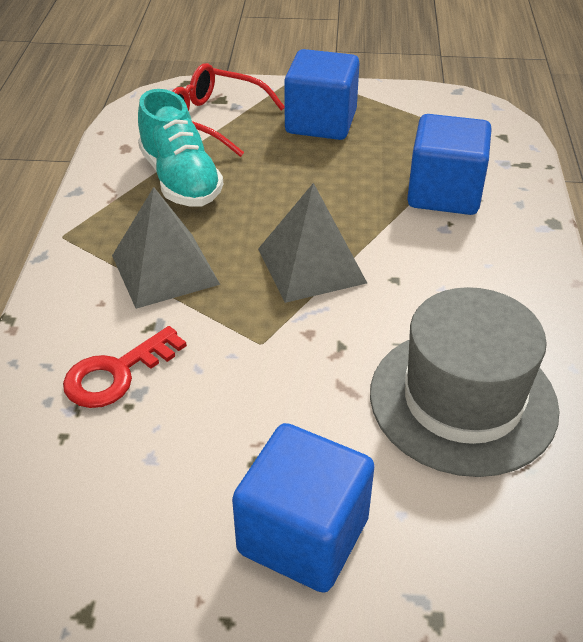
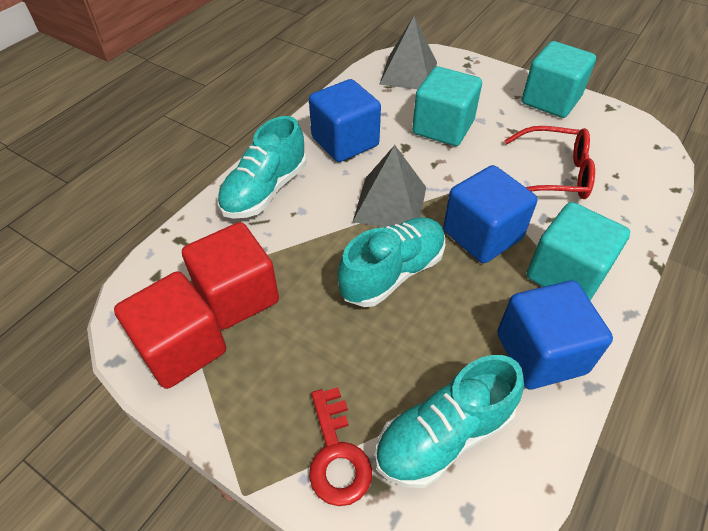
grey hat: [370,287,559,477] = 1 -> none = 0
red cube: none = 0 -> [114,271,226,389] [182,222,279,330] = 2
turquoise cube: none = 0 -> [412,66,482,146] [522,41,596,118] [527,202,630,301] = 3
turquoise shoe: [138,89,223,207] = 1 -> [217,116,306,219] [338,217,445,307] [375,355,524,488] = 3

